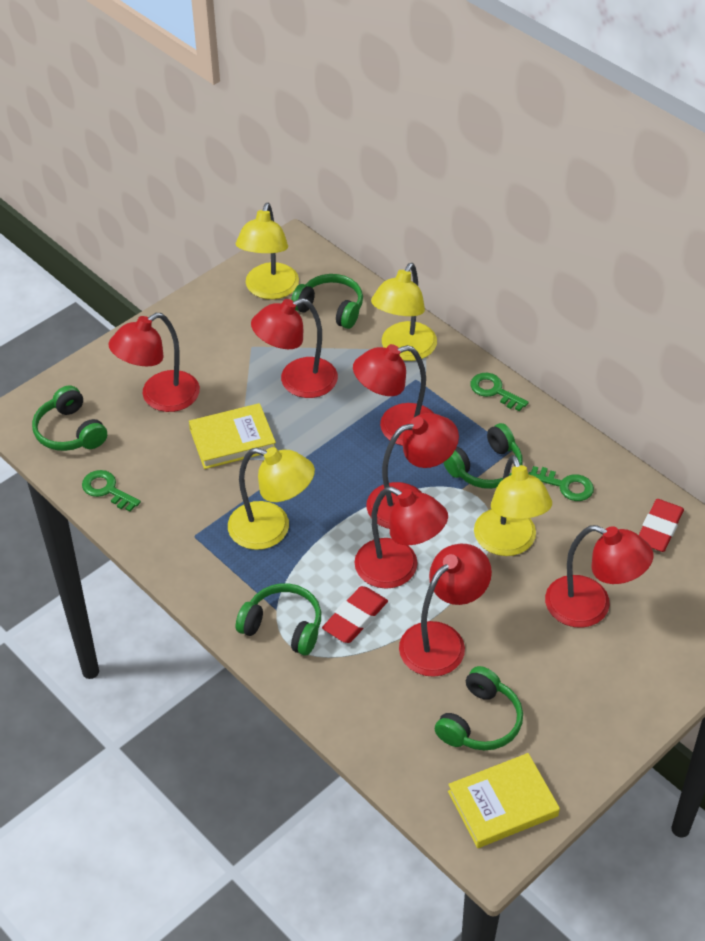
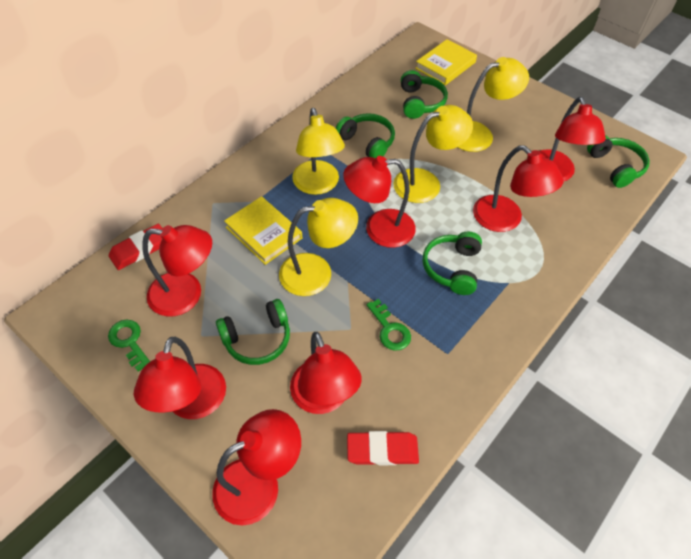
green key: [82,470,141,512] [470,373,529,411] [528,466,594,501] = 3 -> [108,320,150,372] [366,299,411,351] = 2

